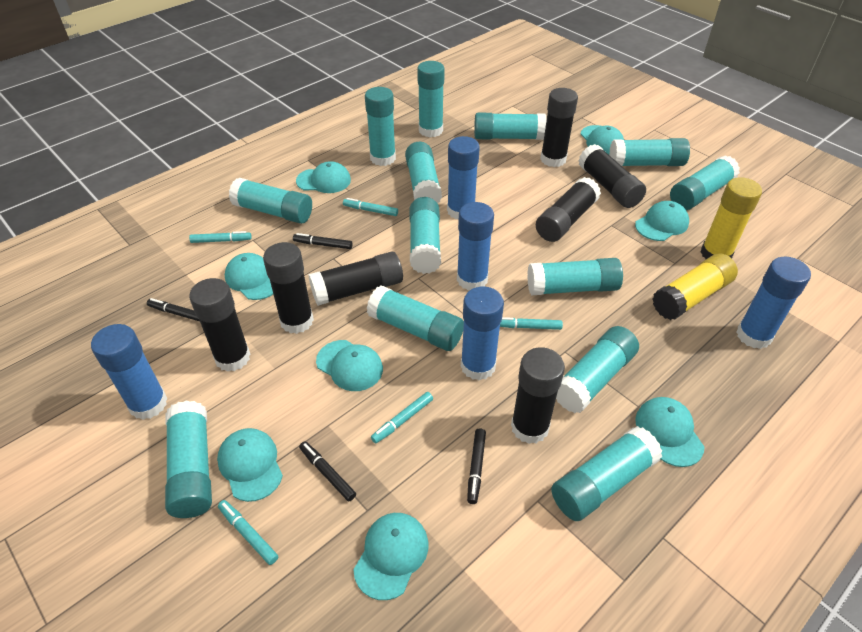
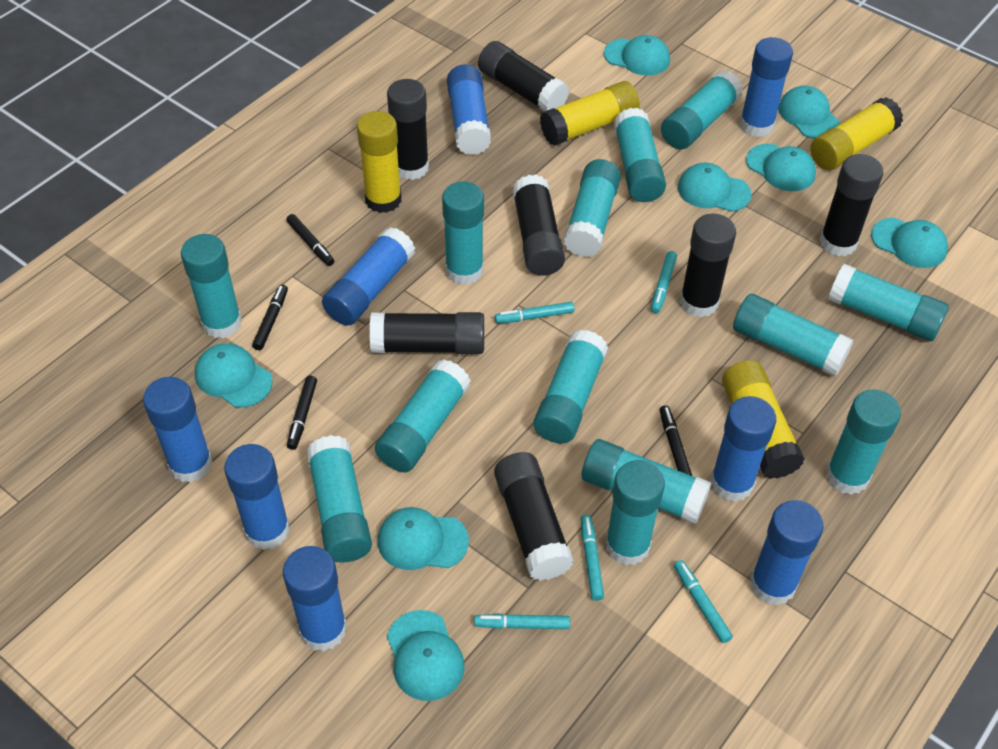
blue glue stick: [91,324,167,420] [447,136,480,219] [457,202,494,291] [461,287,504,381] [736,257,811,349] = 5 -> [143,377,213,482] [224,444,290,550] [283,546,347,651] [322,227,415,326] [447,64,491,155] [711,396,776,502] [739,37,793,137] [750,500,824,606] = 8
yellow glue stick: [652,253,738,320] [701,177,762,259] = 2 -> [357,111,402,213] [540,81,640,146] [722,360,805,479] [810,97,903,170] = 4

